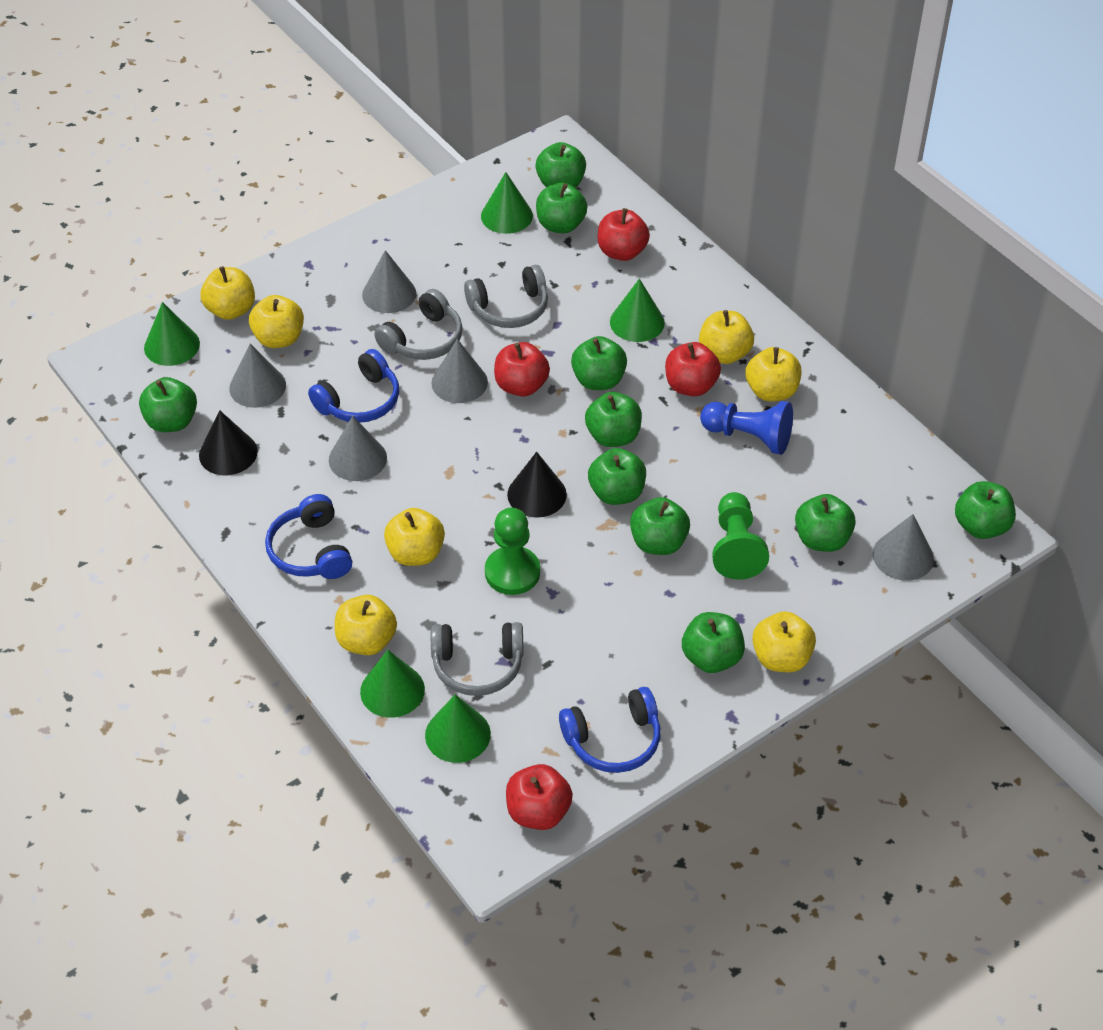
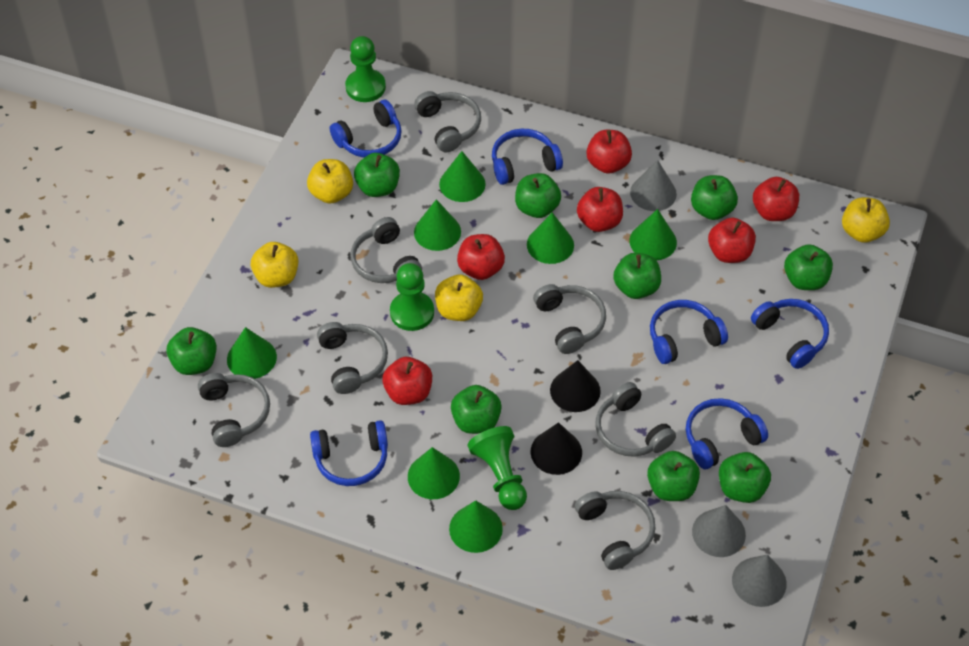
blue headphones: [265,494,352,579] [308,349,399,423] [559,687,661,773] = 3 -> [310,420,388,486] [330,100,402,158] [492,129,563,185] [650,300,728,364] [686,398,768,469] [751,299,829,369] = 6
blue pawn: [700,401,793,455] = 1 -> none = 0
green apple: [139,377,197,432] [535,142,586,188] [536,183,587,234] [571,336,627,390] [585,392,642,447] [588,448,646,505] [630,497,690,555] [682,612,745,673] [795,494,856,552] [955,481,1016,539] = 10 -> [167,327,217,375] [354,153,400,197] [451,385,502,434] [515,173,561,218] [613,253,661,299] [647,451,700,501] [691,175,738,220] [719,452,771,503] [784,244,833,290] = 9
green cone: [144,302,200,366] [360,650,425,718] [425,694,491,763] [481,172,533,234] [610,279,665,342] = 5 -> [227,327,277,379] [408,447,460,499] [414,199,461,251] [439,151,486,202] [449,500,503,553] [527,213,574,264] [630,209,677,261] = 7
green pawn: [485,508,540,595] [712,492,769,580] = 2 -> [345,36,386,102] [390,263,434,331] [467,426,527,510] = 3
grey cone: [229,343,286,408] [329,416,387,481] [362,250,416,313] [431,339,488,403] [873,514,934,581] = 5 -> [630,160,677,211] [692,505,746,557] [732,554,787,607] = 3
grey headphones: [374,289,463,360] [431,622,524,696] [464,265,548,328] = 3 -> [198,373,270,447] [317,322,388,394] [351,217,422,283] [414,91,481,152] [533,284,606,354] [575,491,656,570] [595,382,676,457] = 7
red apple: [494,342,550,397] [506,764,573,830] [598,208,650,261] [665,342,721,396] = 4 -> [382,357,432,405] [457,234,505,280] [577,187,623,232] [586,130,632,174] [708,218,756,263] [753,177,799,221] = 6
yellow apple: [200,266,255,320] [249,295,304,348] [335,595,397,655] [384,508,445,566] [699,310,754,364] [745,347,801,401] [752,612,816,672] = 7 -> [251,242,298,288] [307,159,353,204] [435,274,483,321] [842,197,890,243] = 4

